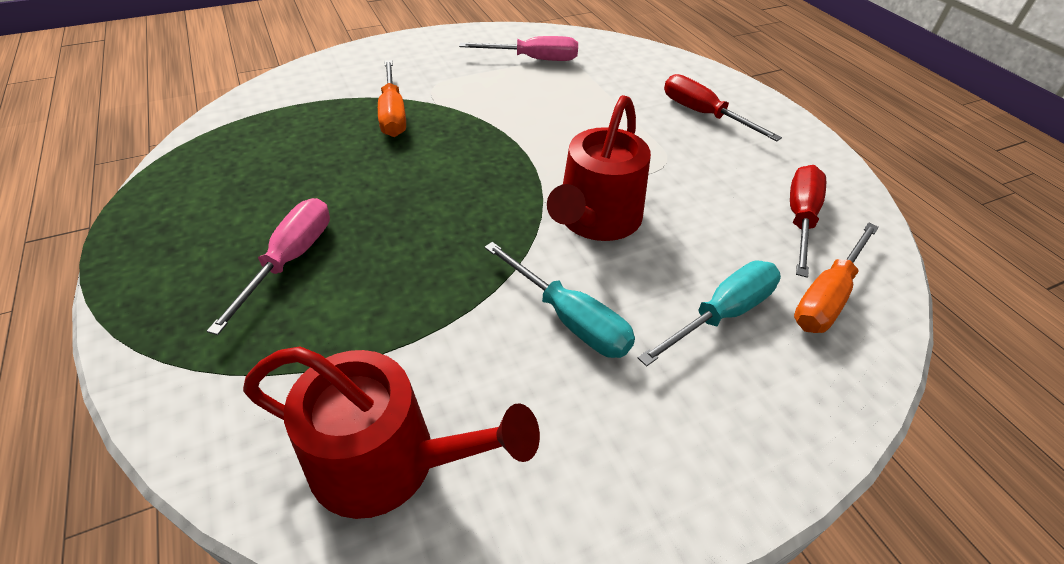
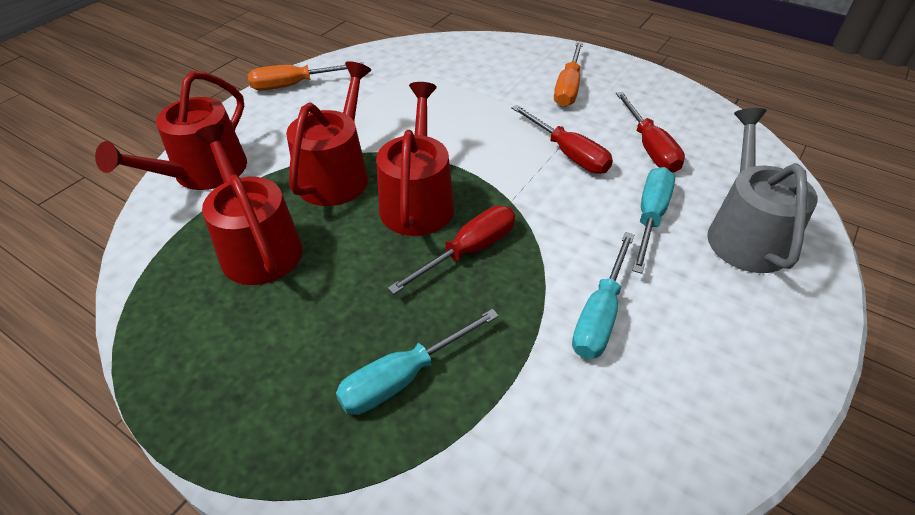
grey watering can: none = 0 -> [707,108,818,273] = 1
pink screwdriver: [207,198,330,335] [459,36,578,61] = 2 -> none = 0
red screwdriver: [664,74,782,141] [790,165,826,278] = 2 -> [388,206,515,294] [511,105,613,174] [616,92,685,173] = 3
red watering can: [243,346,540,519] [547,95,651,241] = 2 -> [95,71,247,190] [195,124,303,285] [286,61,371,206] [376,82,454,236] = 4
turquoise screwdriver: [484,242,635,358] [638,261,781,366] = 2 -> [336,309,499,415] [572,232,634,359] [632,167,675,274] = 3

